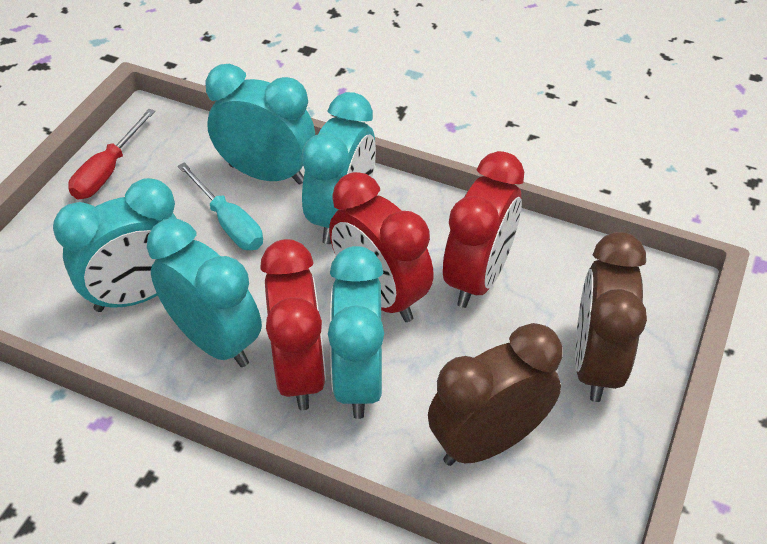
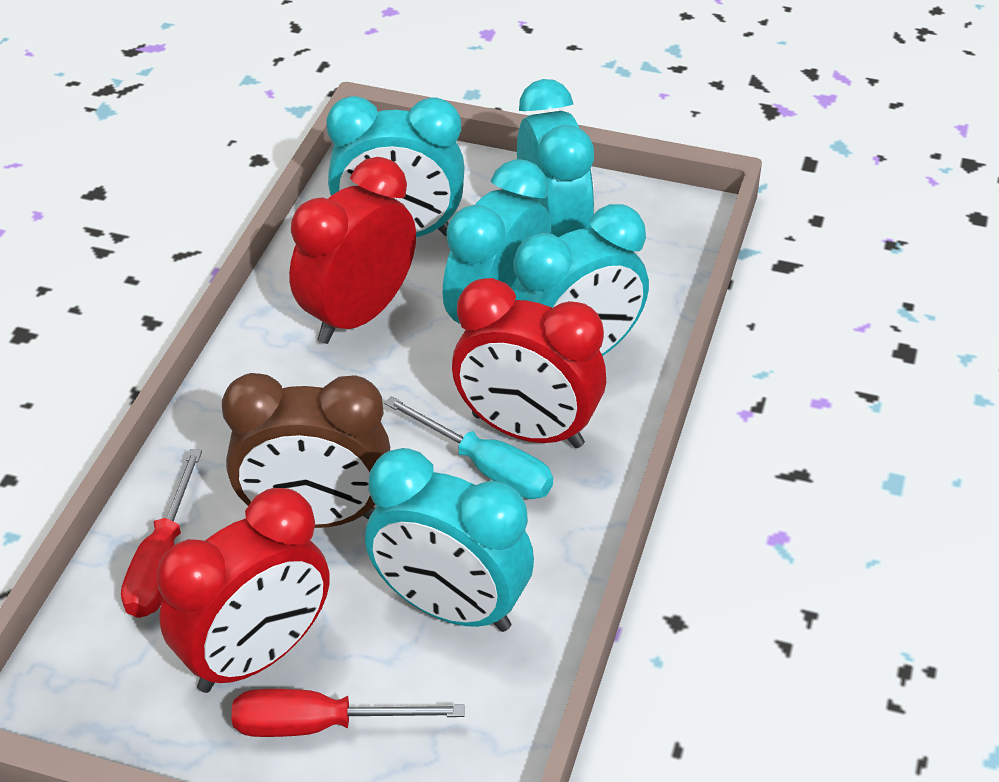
brown clock: [428,323,563,466] [575,232,647,402] = 2 -> [222,373,390,528] = 1
red screwdriver: [68,109,155,199] = 1 -> [121,449,202,618] [232,689,465,737] = 2

